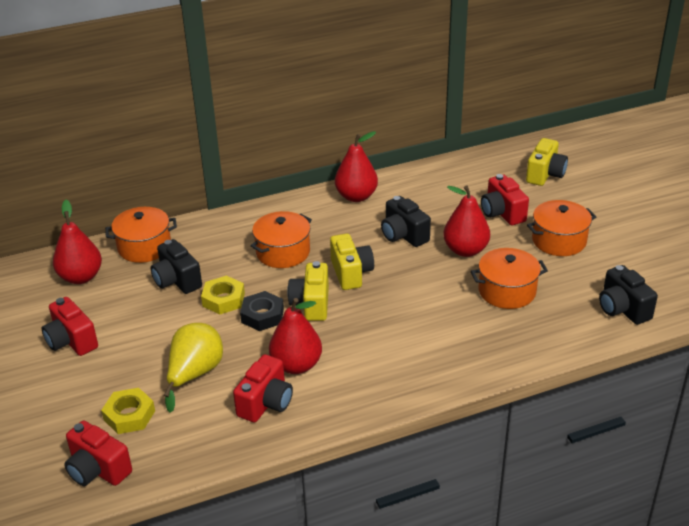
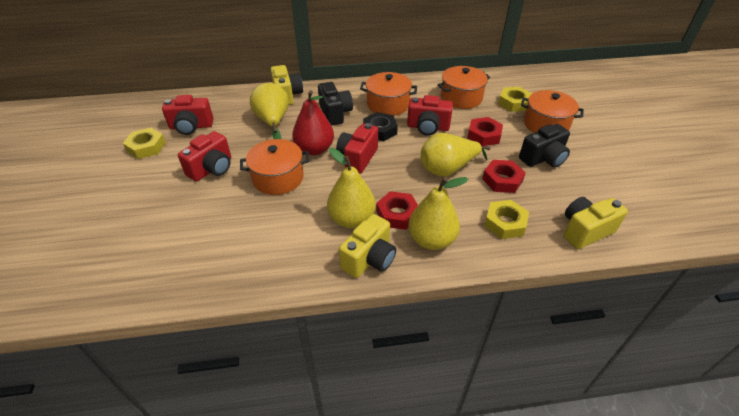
black camera: [151,239,202,294] [381,196,431,247] [599,265,658,325] = 3 -> [318,82,353,125] [519,124,570,168] = 2
red nut: none = 0 -> [376,191,418,230] [467,117,503,146] [482,160,526,193] = 3
red pear: [53,200,102,284] [269,298,322,374] [335,131,378,202] [443,186,490,257] = 4 -> [292,90,334,155] = 1
yellow nut: [101,388,155,434] [201,276,245,315] = 2 -> [123,128,166,159] [484,200,529,239] [498,87,532,112] = 3
yellow pear: [164,323,223,413] = 1 -> [250,83,289,139] [327,148,376,228] [408,177,468,250] [421,133,491,177] = 4

